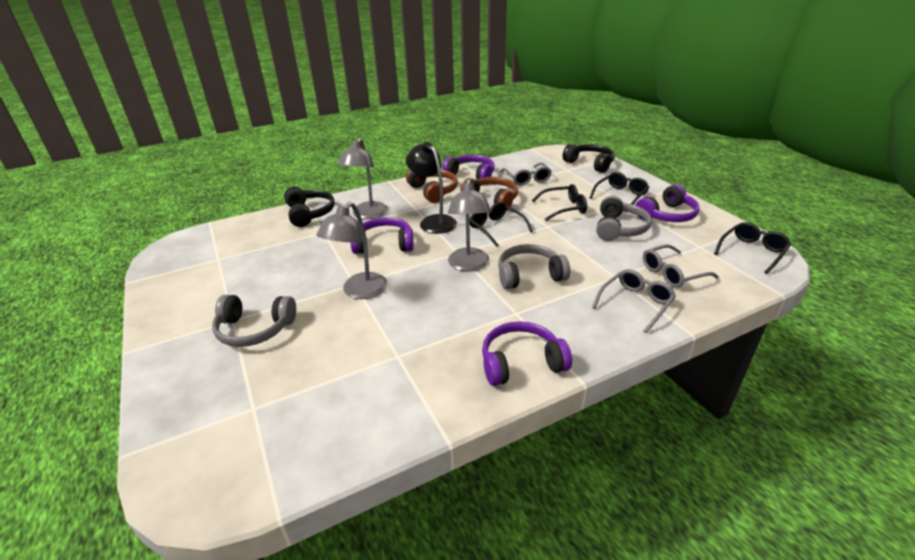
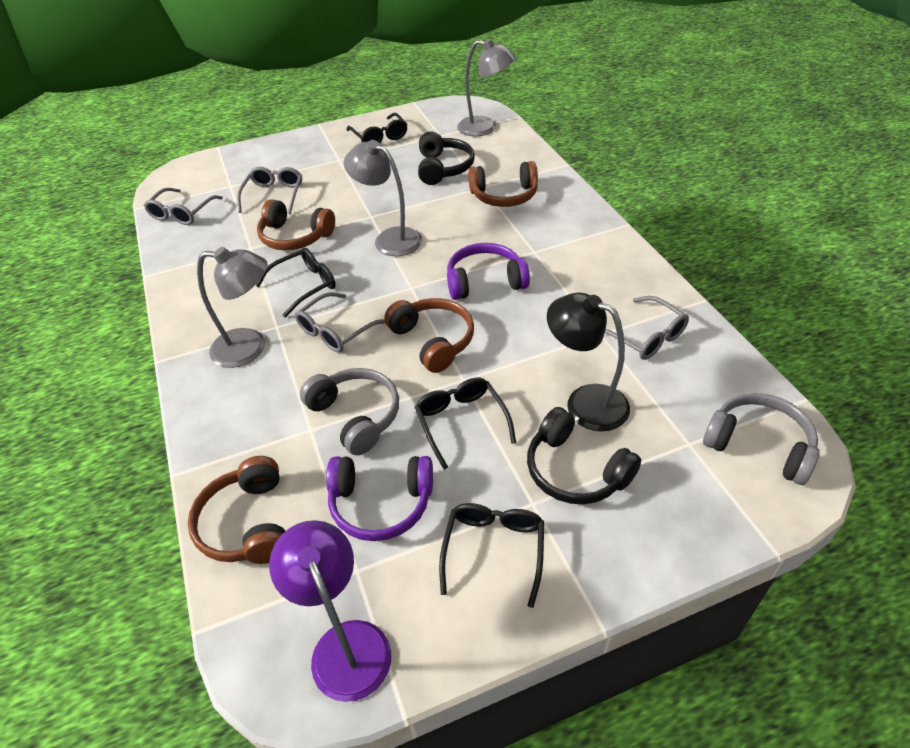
brown headphones: [406,170,458,203] [461,177,518,211] = 2 -> [188,456,285,564] [257,199,335,250] [384,298,474,373] [468,161,538,207] = 4
grey glasses: [501,162,552,186] [592,269,676,333] [643,244,719,288] = 3 -> [144,188,223,225] [237,167,302,214] [295,292,385,353] [605,296,689,360] = 4
grey headphones: [212,295,296,347] [498,244,570,289] [596,196,652,241] = 3 -> [300,368,399,455] [703,393,820,485] = 2
purple headphones: [350,217,414,254] [443,155,495,179] [482,321,572,386] [635,185,700,222] = 4 -> [326,456,433,541] [447,243,530,300] = 2
purple lamp: none = 0 -> [269,520,391,702] = 1

